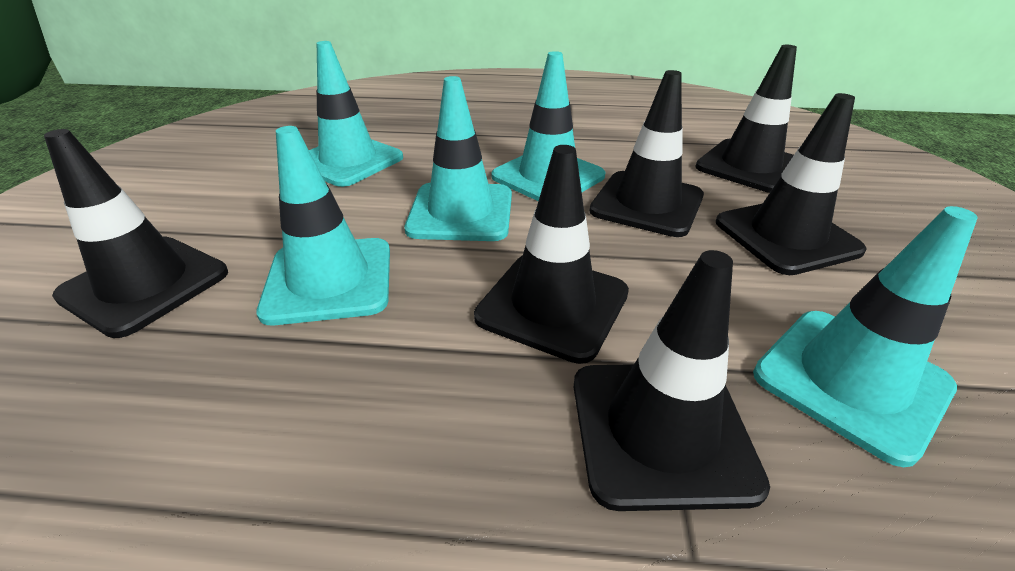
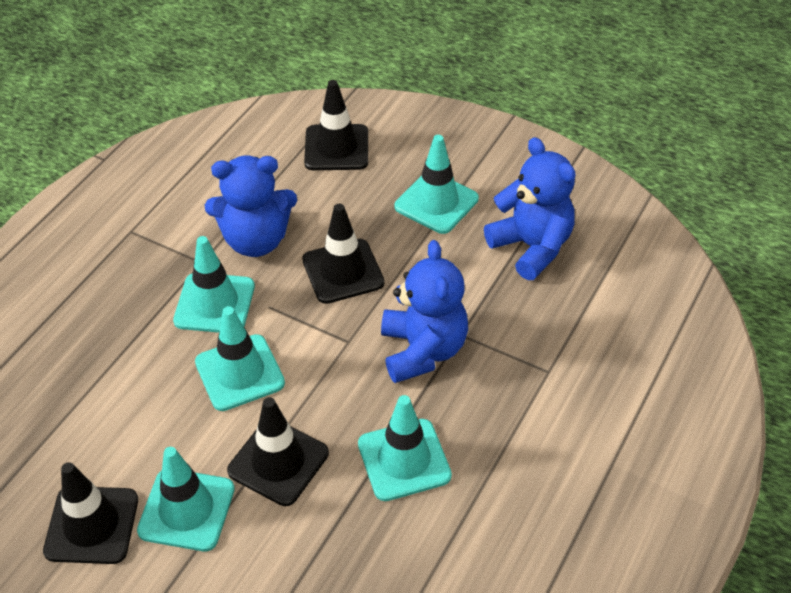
black traffic cone: [44,129,228,338] [474,145,629,364] [574,250,770,511] [589,70,704,237] [695,45,797,193] [716,93,867,275] = 6 -> [43,462,138,564] [227,397,329,506] [302,204,385,304] [304,80,368,170] = 4
blue teddy bear: none = 0 -> [205,156,297,257] [381,240,468,383] [484,137,575,280] = 3

